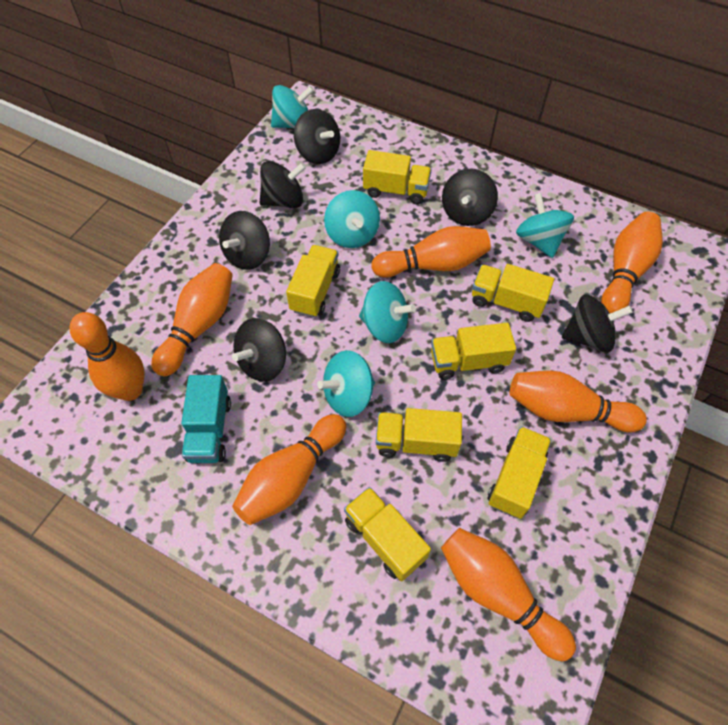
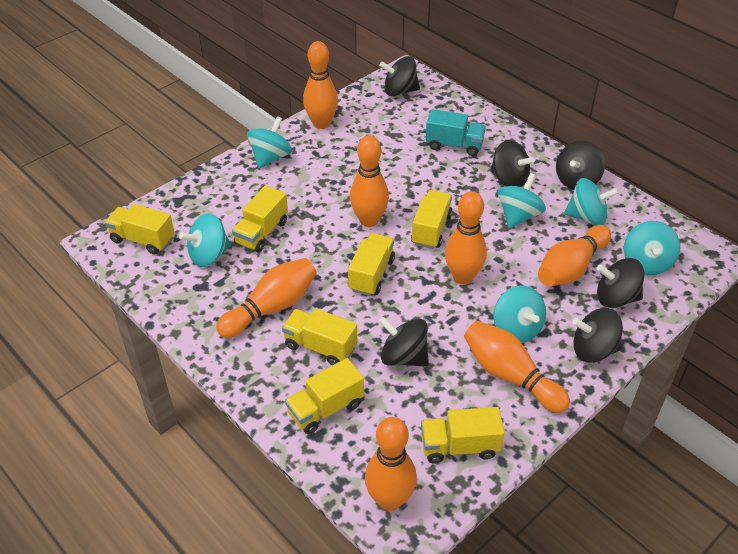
turquoise spinning top: [271,85,314,128] [317,350,375,417] [324,190,380,248] [359,281,416,343] [516,193,574,258] = 5 -> [179,214,231,267] [247,116,292,168] [494,286,546,343] [497,173,546,228] [564,178,619,225] [624,221,681,275] = 6

